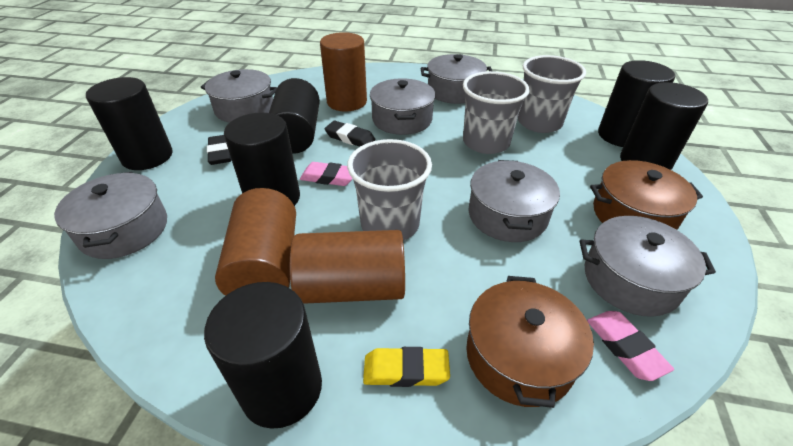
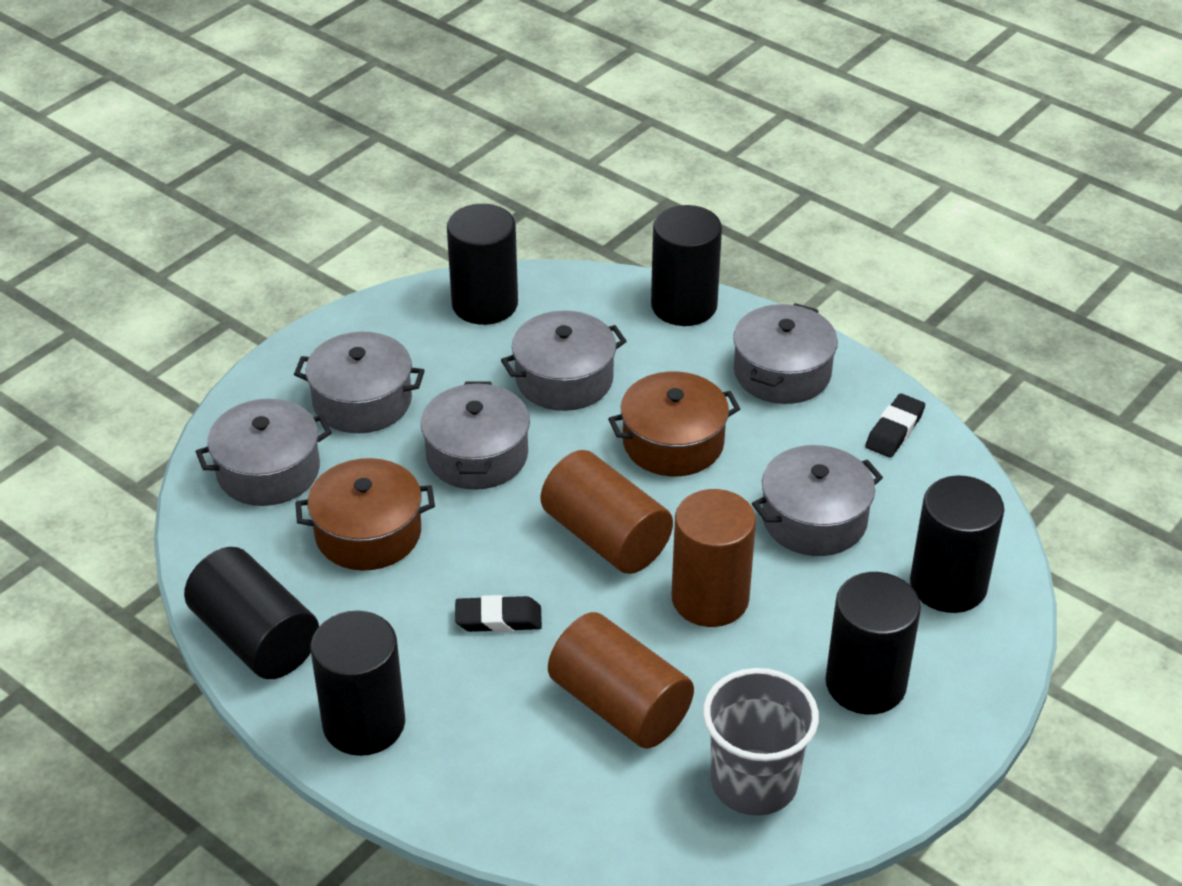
grey cup: [347,139,432,241] [463,71,530,154] [518,55,586,133] = 3 -> [703,668,819,816] = 1
pink eraser: [300,162,353,186] [587,311,674,381] = 2 -> none = 0
yellow eraser: [363,347,450,387] = 1 -> none = 0

